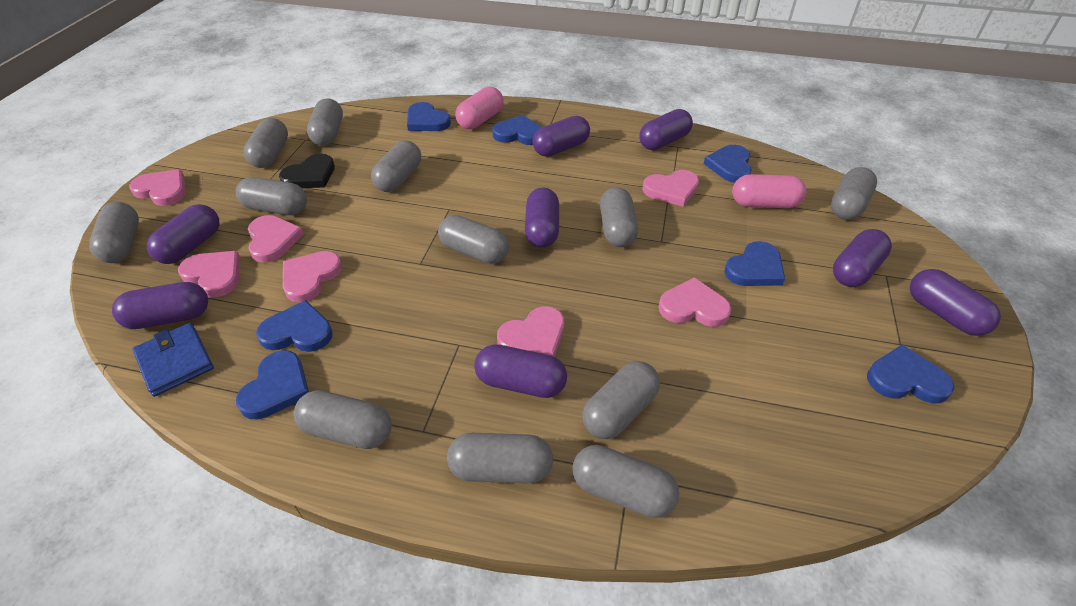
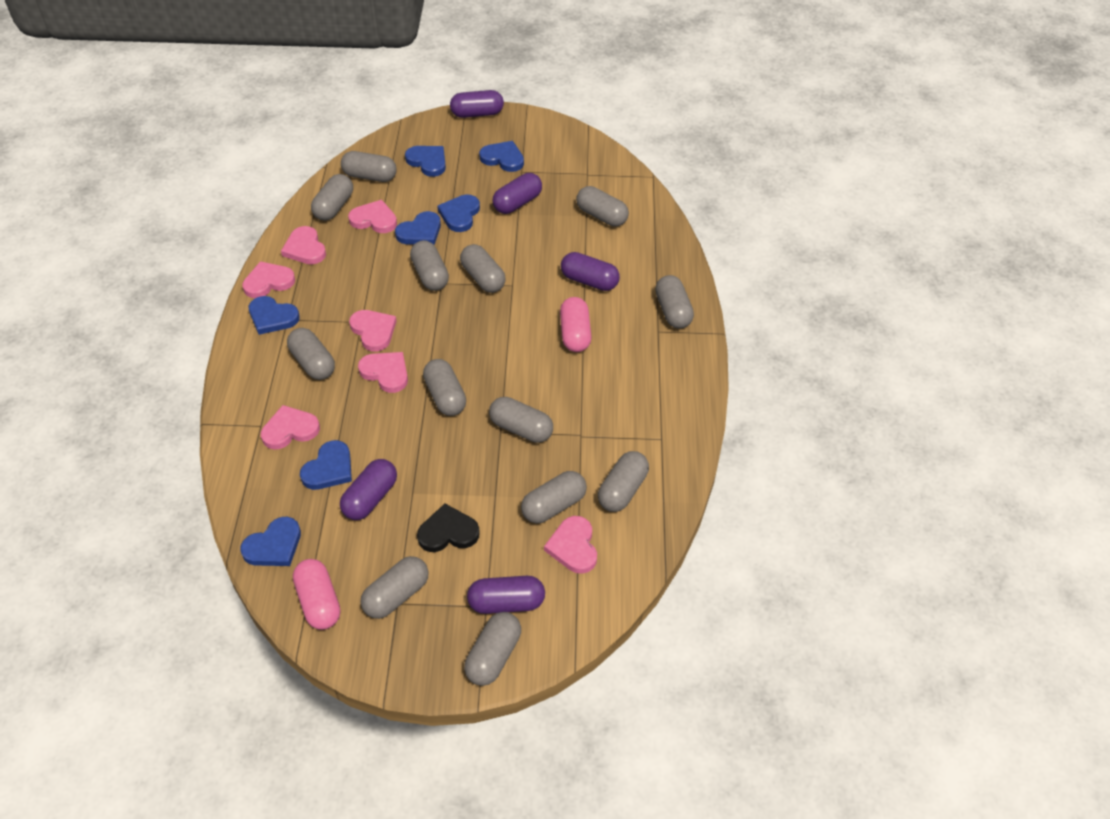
blue wallet: [133,323,214,397] = 1 -> none = 0
grey capsule: [89,202,139,263] [236,177,307,215] [243,118,288,168] [294,390,392,449] [307,98,343,146] [371,141,421,192] [438,215,509,264] [447,433,553,484] [572,445,679,518] [582,361,660,439] [600,187,638,247] [831,167,877,220] = 12 -> [287,328,335,380] [311,174,353,221] [341,151,397,182] [361,556,429,619] [410,240,449,291] [423,359,466,416] [460,244,506,293] [464,612,521,686] [489,397,553,443] [521,471,587,523] [576,186,629,227] [598,451,649,512] [655,275,694,328] = 13
purple capsule: [112,282,208,329] [147,204,219,264] [474,344,567,398] [525,187,559,248] [532,116,590,157] [640,109,693,150] [833,229,892,287] [910,269,1001,336] = 8 -> [340,459,397,520] [450,90,504,118] [467,576,545,614] [492,173,542,214] [561,252,620,291] = 5

